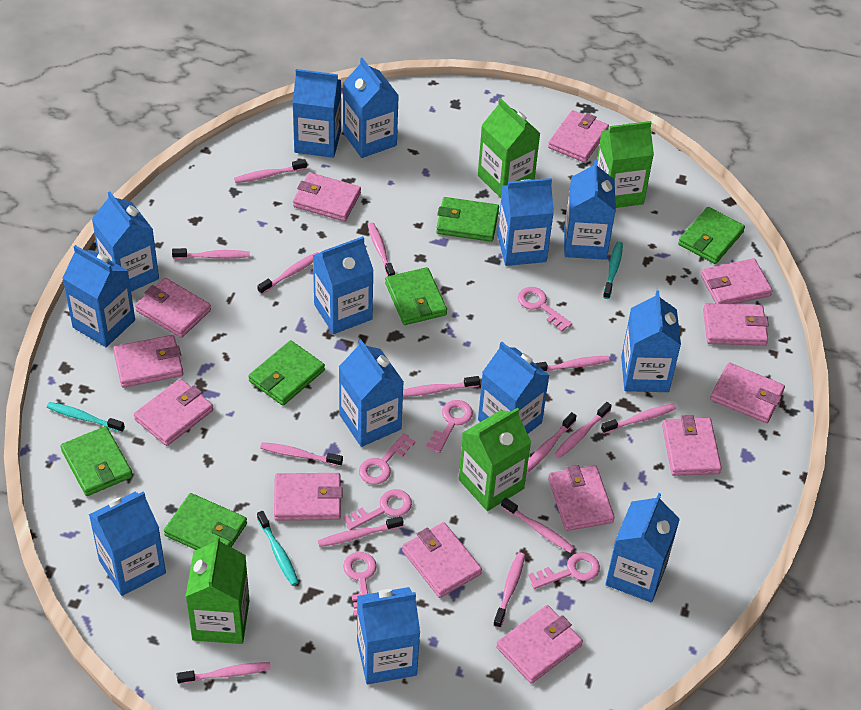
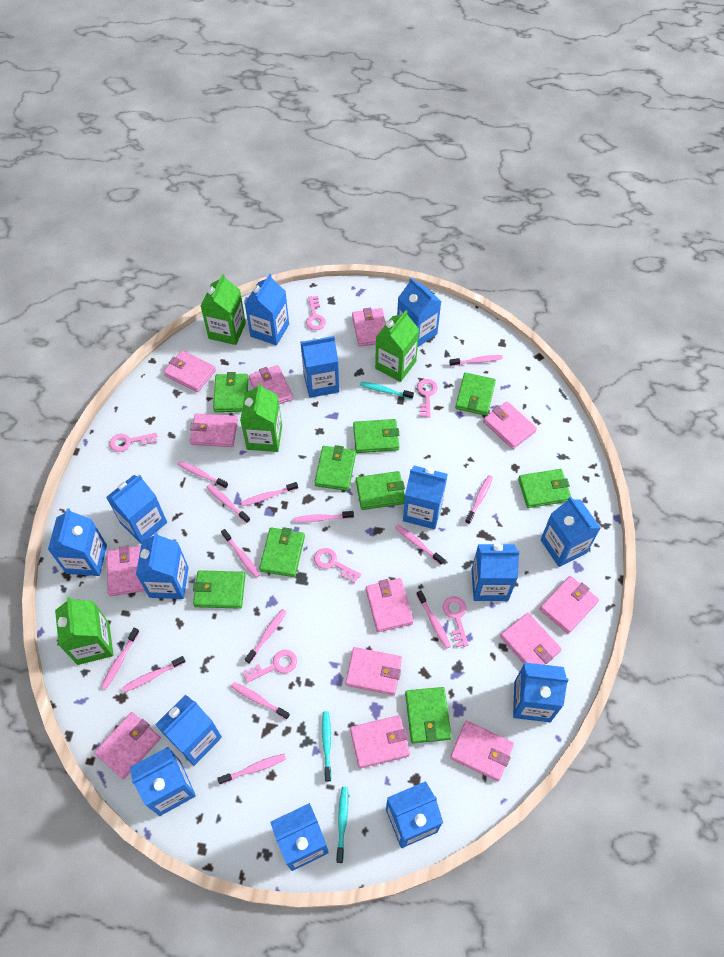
blue carton: [63,245,135,347] [89,491,166,596] [92,192,159,292] [292,69,341,158] [313,236,374,334] [339,339,404,447] [343,58,399,158] [357,587,420,684] [478,342,550,434] [498,178,554,266] [564,160,616,260] [605,493,680,602] [621,291,681,392] = 13 -> [48,508,107,576] [106,475,167,544] [130,747,196,816] [136,532,189,599] [155,694,222,766] [245,274,289,345] [270,803,329,871] [300,336,339,398] [386,781,443,848] [397,278,441,347] [403,466,448,529] [471,544,520,601] [513,662,569,722] [540,496,601,567] = 14
green wallet: [61,426,133,496] [164,493,247,550] [248,340,325,406] [385,267,447,325] [436,197,499,242] [678,207,745,264] = 6 -> [193,570,245,609] [213,372,248,412] [259,527,305,577] [314,445,356,491] [353,419,400,453] [356,471,405,510] [405,687,452,743] [455,373,496,416] [518,469,571,508] = 9

